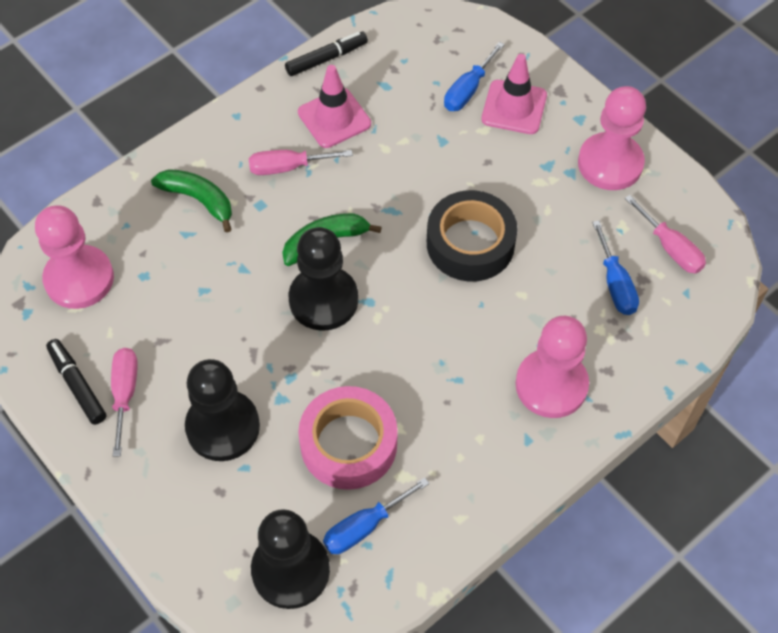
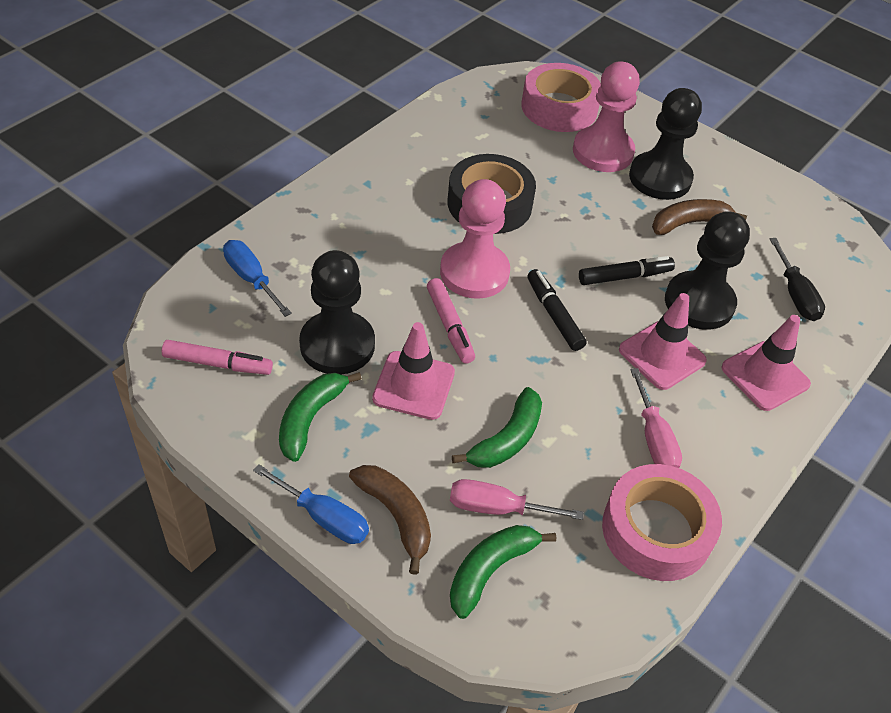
black screwdriver: none = 0 -> [770,238,825,321] = 1
blue screwdriver: [323,477,429,554] [444,42,505,111] [592,221,639,315] = 3 -> [223,240,292,317] [253,464,369,544] = 2
brown banana: none = 0 -> [349,465,431,575] [652,199,747,235] = 2
green banana: [151,169,232,233] [282,213,382,266] = 2 -> [279,372,362,462] [450,525,556,619] [452,387,542,468] = 3
pink marker: none = 0 -> [162,340,273,375] [427,278,475,364] = 2
pink pawn: [35,205,114,309] [516,316,589,418] [578,86,646,190] = 3 -> [440,179,510,299] [573,61,640,172] = 2
pink screwdriver: [111,348,138,457] [249,150,353,175] [624,195,706,274] = 3 -> [450,479,584,520] [630,368,682,468] = 2
pink tape: [298,386,398,490] = 1 -> [522,63,601,132] [602,464,722,581] = 2
pink traffic cone: [298,65,371,148] [481,54,547,134] = 2 -> [372,322,455,420] [619,293,707,390] [722,315,811,411] = 3

